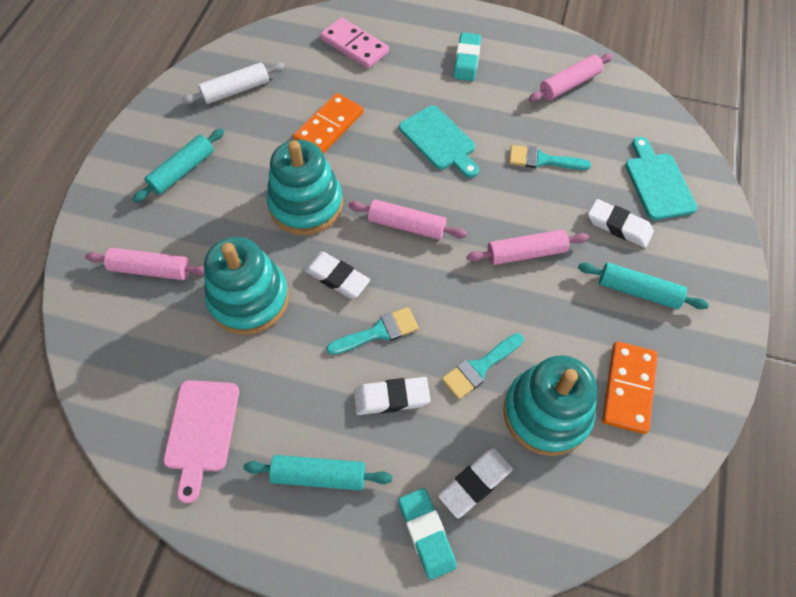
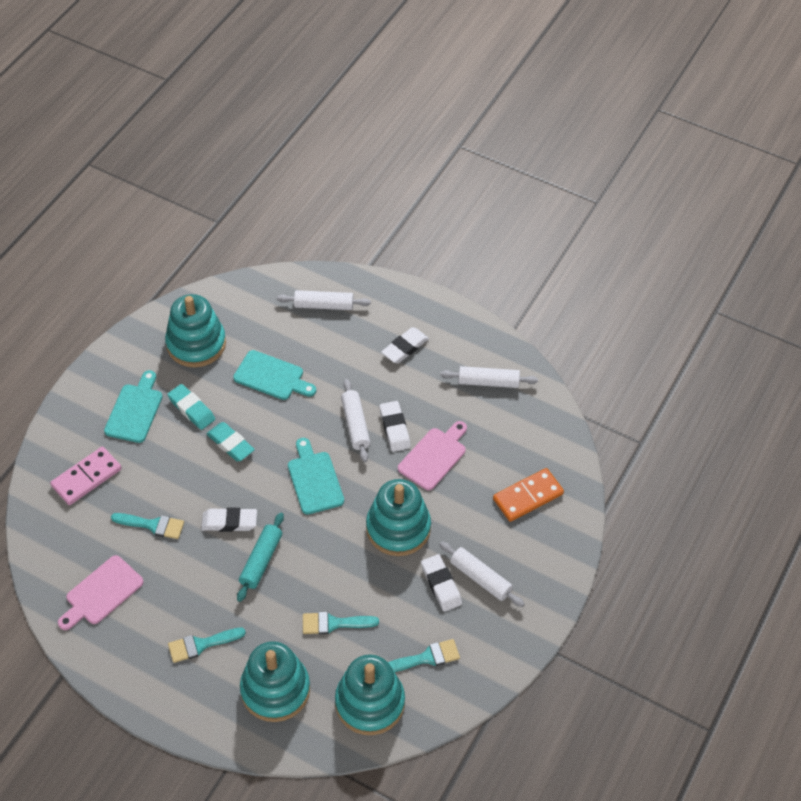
orange domino: [293,93,363,153] [602,342,658,434] = 2 -> [493,468,564,522] = 1
pink cutting board: [163,380,239,504] = 1 -> [58,555,144,630] [398,421,467,490] = 2
pink rolling pin: [85,248,204,280] [349,199,467,240] [467,230,589,265] [529,53,613,102] = 4 -> none = 0
turquoise brush: [326,307,419,355] [442,333,524,399] [509,145,591,170] = 3 -> [111,513,184,539] [168,628,246,663] [303,612,379,634] [388,639,460,672] = 4
turquoise cutting board: [399,106,479,178] [625,137,697,220] = 2 -> [104,370,163,443] [233,350,316,400] [288,438,344,515] = 3
turquoise rolling pin: [132,128,224,203] [244,455,392,491] [578,262,709,309] = 3 -> [237,512,284,602] = 1
turquoise stacking toy: [204,237,289,335] [267,140,343,235] [503,355,597,456] = 3 -> [165,294,226,367] [240,641,310,722] [335,655,405,735] [366,479,431,556] = 4
white rolling pin: [182,62,285,104] = 1 -> [277,290,371,310] [341,379,370,462] [439,542,524,607] [440,366,538,388] = 4

